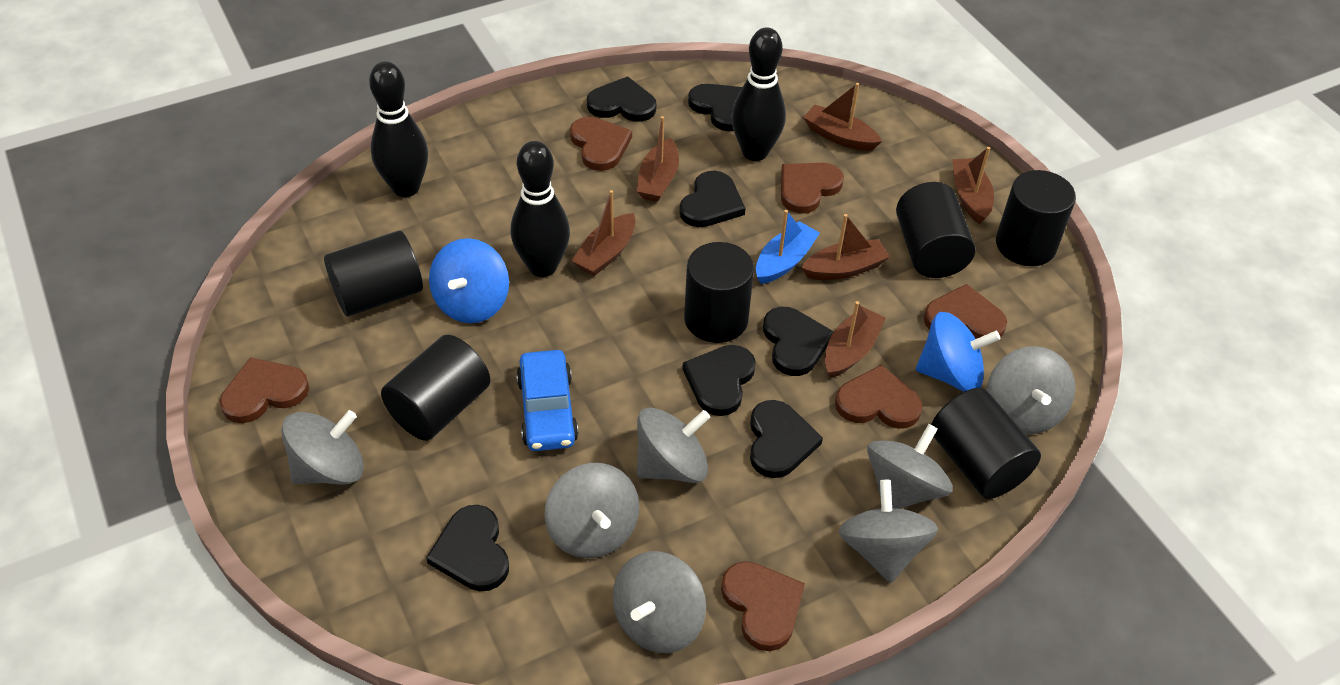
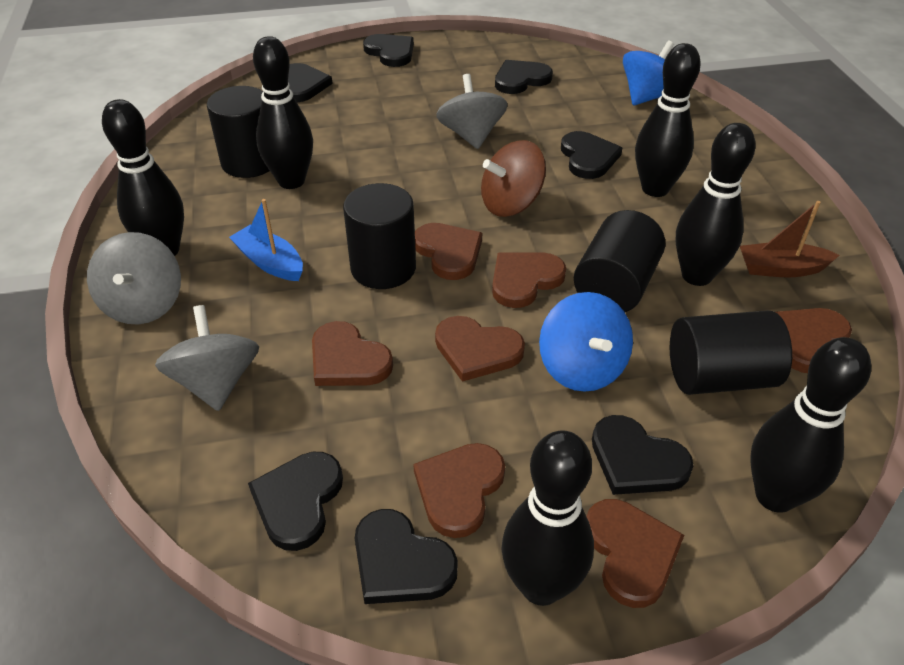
black bowling pin: [369,61,428,197] [511,141,570,277] [732,27,786,161] = 3 -> [102,99,184,256] [253,36,313,189] [502,430,594,606] [635,43,701,197] [675,123,756,286] [750,337,871,513] = 6
black cylinder: [324,231,423,317] [381,335,490,441] [684,242,754,343] [896,182,975,278] [931,388,1041,499] [996,170,1076,266] = 6 -> [207,86,270,178] [343,183,416,289] [574,210,665,312] [670,310,792,395] = 4
blue car: [516,350,579,451] = 1 -> none = 0
brown boat: [572,190,636,276] [637,116,679,202] [801,214,890,280] [803,83,882,151] [825,301,886,378] [952,147,994,224] = 6 -> [740,201,839,277] = 1
brown heart: [220,357,309,423] [570,117,632,171] [721,561,805,651] [781,163,844,214] [835,365,923,429] [923,284,1007,339] = 6 -> [312,321,393,386] [413,443,505,538] [415,223,482,280] [435,316,525,382] [492,252,566,308] [586,499,684,608] [776,308,852,373] = 7
brown spinning top: none = 0 -> [481,140,546,217] = 1
grey spinning top: [281,410,364,485] [544,463,639,558] [613,551,706,653] [637,408,710,483] [838,480,938,584] [867,424,953,509] [987,346,1075,435] = 7 -> [87,232,181,324] [155,305,259,411] [436,74,508,149] = 3

